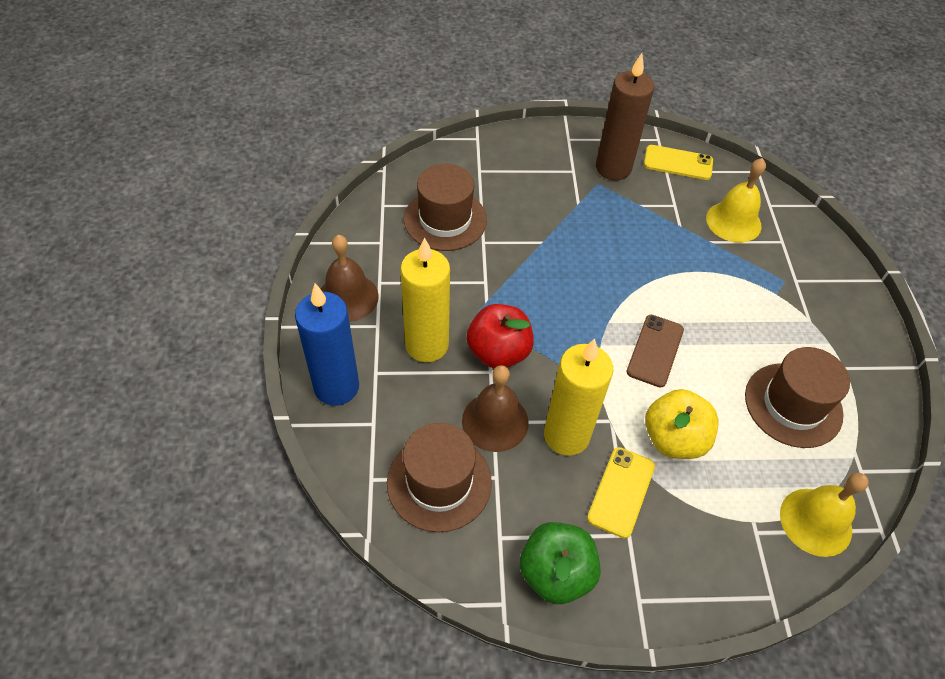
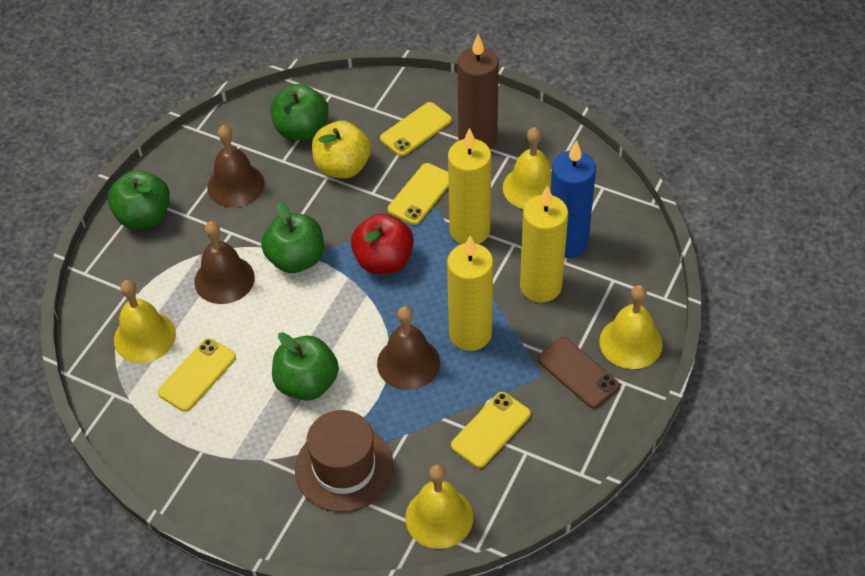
brown bell: [321,235,379,322] [462,365,529,452] = 2 -> [194,221,255,304] [207,125,265,207] [377,306,440,390] = 3
brown hat: [387,423,492,532] [404,164,487,251] [745,347,850,448] = 3 -> [295,410,394,512] = 1
green apple: [520,522,601,604] = 1 -> [108,170,170,229] [261,202,324,273] [270,84,329,140] [272,332,339,401] = 4
yellow bell: [706,158,766,243] [780,473,869,557] = 2 -> [114,280,176,363] [405,464,473,549] [503,127,552,209] [599,285,663,369] = 4
yellow candle: [400,237,450,362] [544,339,613,456] = 2 -> [447,236,493,351] [448,128,491,244] [520,185,568,302] = 3
yellow phone: [587,447,655,539] [644,145,713,180] = 2 -> [158,338,236,412] [380,102,452,156] [388,163,449,225] [451,392,531,468] = 4

